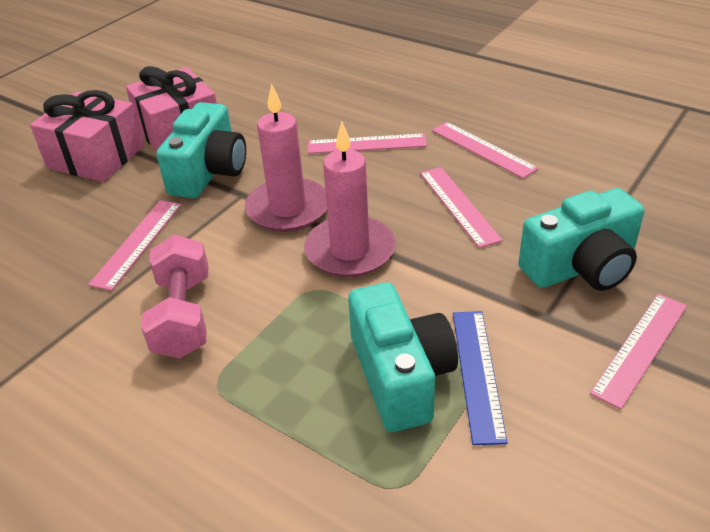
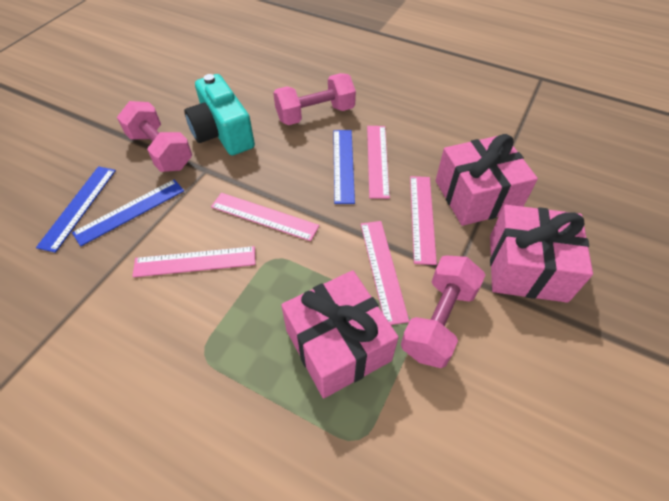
blue ruler: [453,311,508,445] = 1 -> [36,166,116,253] [72,179,184,246] [333,130,355,204] = 3
pink candle: [245,84,327,232] [304,121,396,277] = 2 -> none = 0
pink dumbbell: [141,235,208,359] = 1 -> [117,101,192,172] [273,73,356,125] [401,255,485,368] = 3
pink gift: [30,90,144,182] [126,66,217,152] = 2 -> [281,270,399,398] [436,134,538,226] [490,205,593,303] = 3
turquoise camera: [156,102,246,198] [348,282,458,432] [518,188,644,291] = 3 -> [184,74,255,155] = 1

